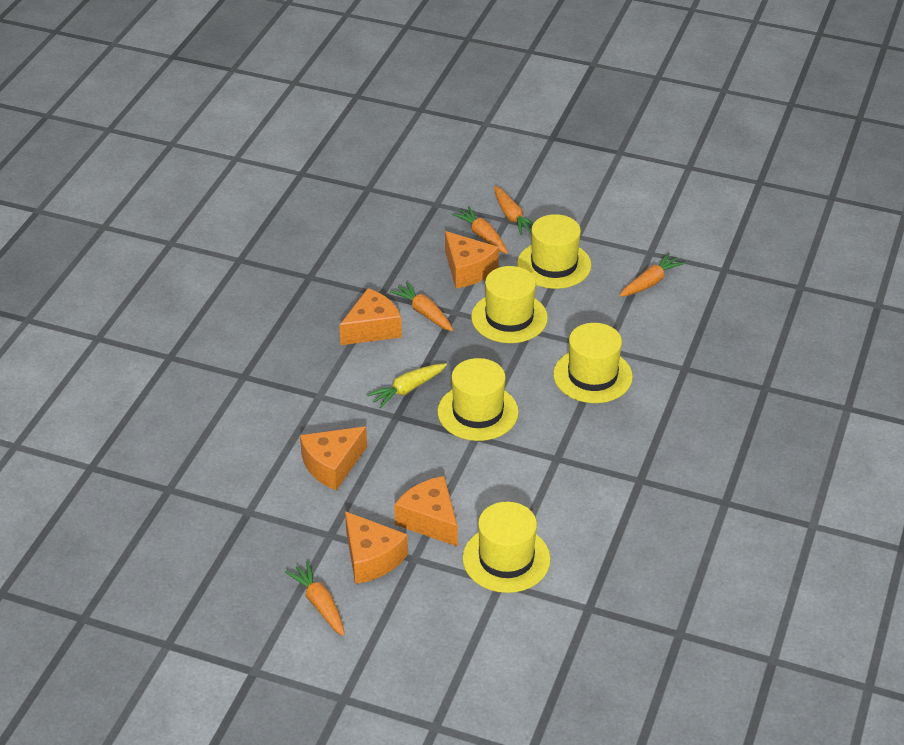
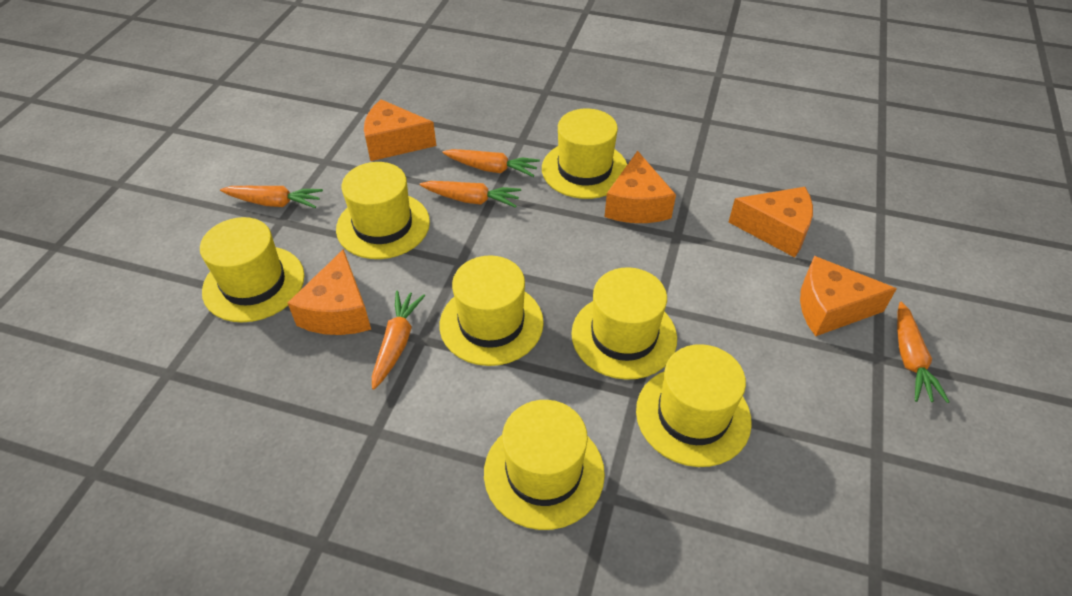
yellow carrot: [367,363,447,409] = 1 -> none = 0
yellow hat: [438,358,519,441] [463,502,551,593] [471,266,548,343] [517,214,591,289] [553,323,633,403] = 5 -> [200,217,304,322] [336,162,430,259] [440,255,544,366] [484,400,605,530] [542,108,627,199] [571,267,677,380] [636,344,752,467] = 7

